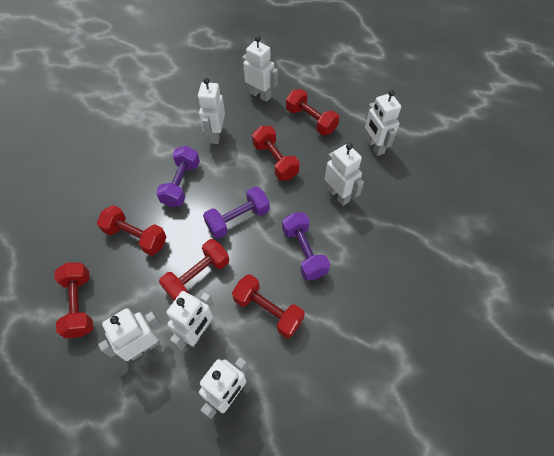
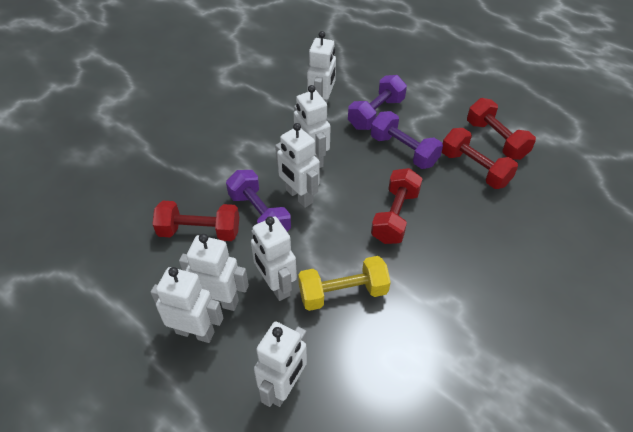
red dumbbell: [55,263,93,339] [97,205,167,256] [159,239,229,301] [232,274,305,338] [252,126,300,180] [286,89,339,135] = 6 -> [153,201,239,241] [371,168,423,244] [442,128,518,189] [467,98,536,160] = 4
yellow dumbbell: none = 0 -> [298,256,391,311] = 1

